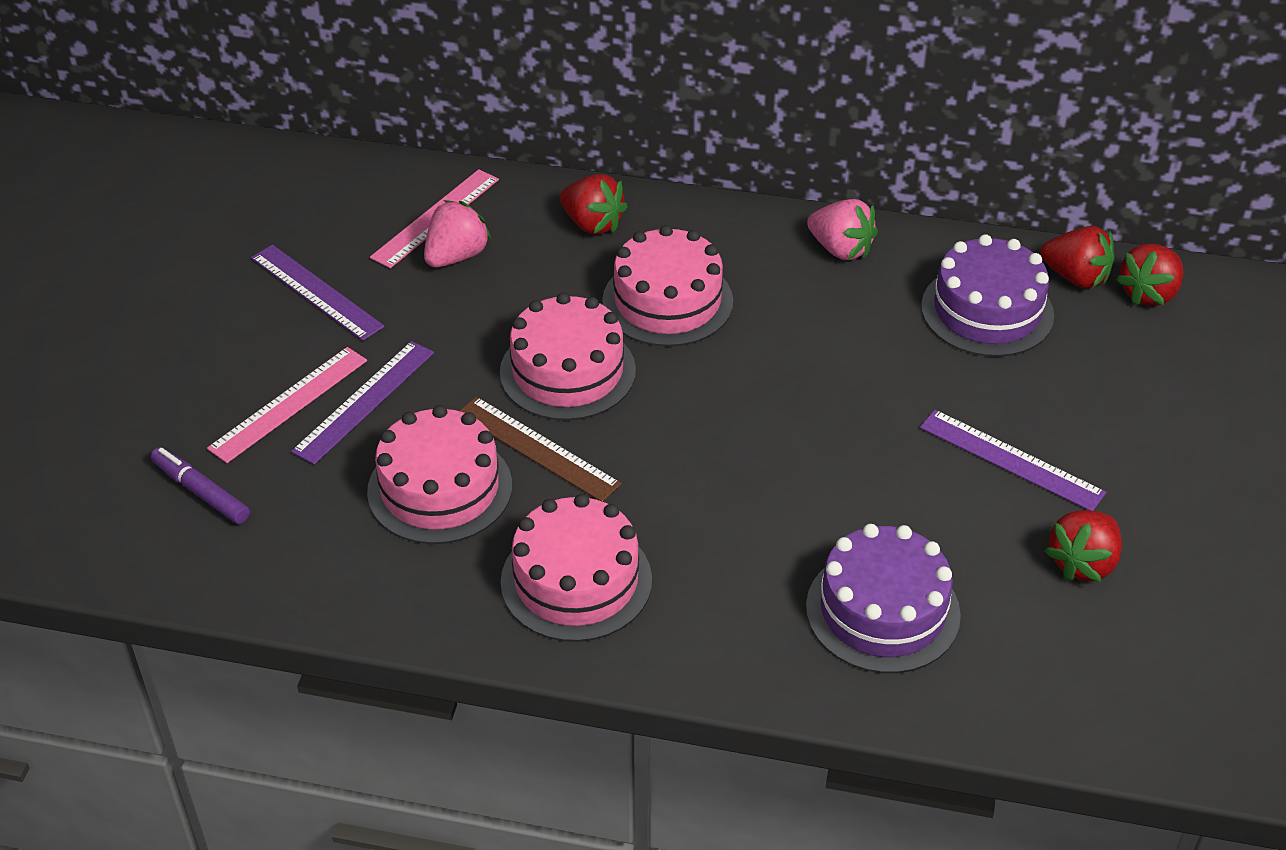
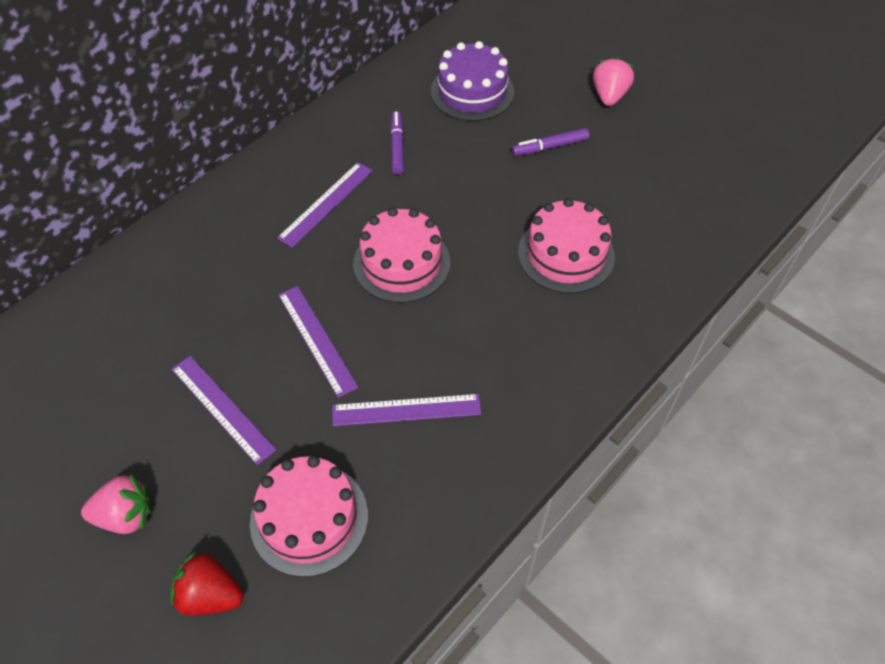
brown ruler: [459,397,622,502] = 1 -> none = 0
pink cake: [367,405,512,544] [500,293,636,420] [500,494,652,642] [602,225,733,347] = 4 -> [250,456,368,577] [353,207,450,303] [518,198,615,294] = 3
pink ruler: [207,347,367,463] [370,169,499,268] = 2 -> none = 0
purple cake: [806,524,961,673] [921,234,1054,357] = 2 -> [431,41,514,121] = 1
purple marker: [151,447,250,524] = 1 -> [390,111,404,175] [512,128,589,156] = 2
purple ruler: [251,245,385,341] [291,341,434,465] [920,410,1106,511] = 3 -> [172,356,276,465] [277,162,373,248] [278,286,359,398] [332,394,481,426] = 4
red strawberry: [560,174,628,235] [1040,226,1115,289] [1045,510,1122,582] [1116,244,1183,306] = 4 -> [170,551,244,616] = 1

